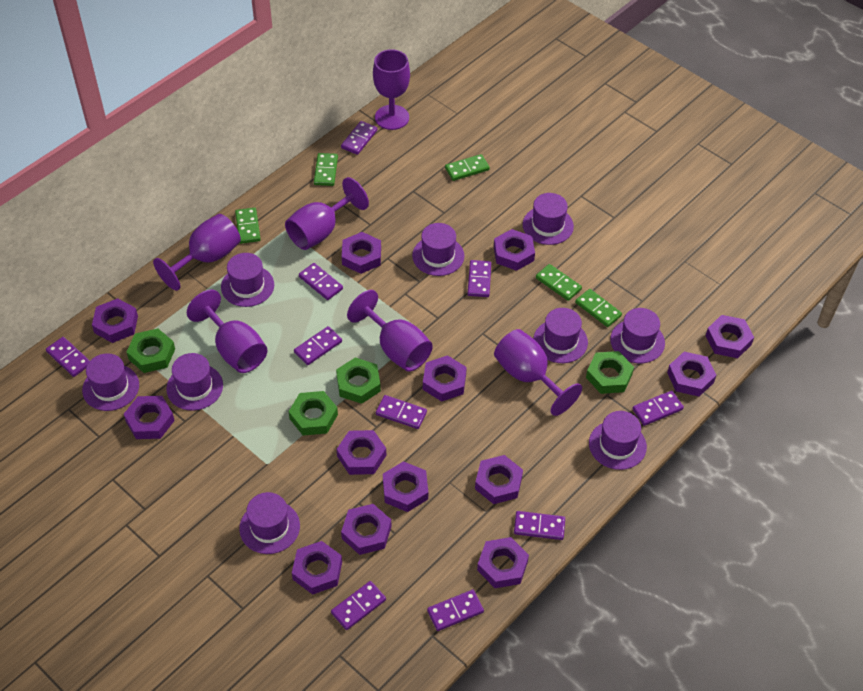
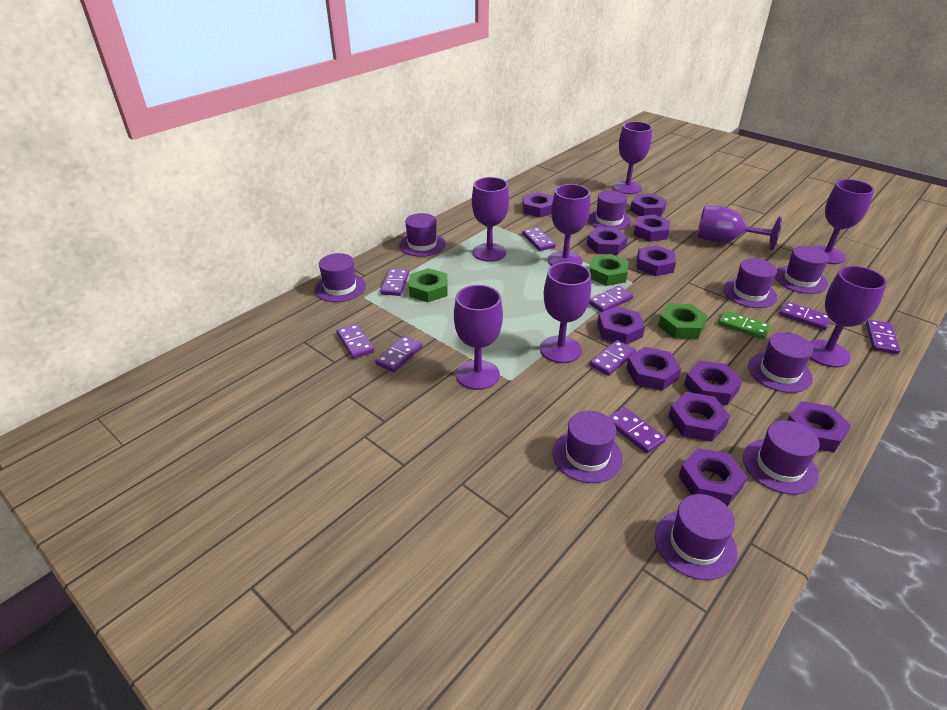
green domino: [235,208,261,244] [314,153,338,186] [445,154,490,181] [536,264,582,301] [575,289,622,327] = 5 -> [718,310,771,339] = 1
green nut: [127,328,175,373] [289,391,338,436] [336,357,381,404] [586,351,634,394] = 4 -> [409,268,448,302] [590,254,628,286] [658,304,708,339] = 3
purple domino: [46,337,90,377] [294,326,342,365] [299,263,343,300] [331,581,386,630] [341,121,377,155] [376,395,427,429] [427,590,484,631] [468,260,491,297] [514,511,565,540] [632,391,684,426] = 10 -> [336,324,374,359] [375,336,423,372] [380,269,409,296] [522,227,556,251] [589,286,633,312] [589,340,636,376] [608,407,666,454] [779,301,831,330] [866,320,900,354] = 9
purple goblet: [153,214,241,291] [187,290,267,373] [285,177,369,250] [347,290,433,372] [373,49,410,130] [494,329,582,416] = 6 -> [454,285,503,390] [472,177,509,262] [540,262,591,363] [548,184,590,266] [613,121,652,194] [697,206,782,250] [809,266,887,368] [813,179,874,264] = 8
purple nut: [92,298,138,343] [124,396,175,439] [292,541,342,595] [337,430,386,475] [341,504,391,555] [342,232,381,274] [383,461,428,512] [423,355,467,402] [475,455,523,504] [477,537,529,588] [494,229,535,271] [667,352,716,397] [706,315,754,358] = 13 -> [523,192,554,217] [587,227,628,255] [597,306,645,345] [626,347,681,391] [630,194,667,217] [634,214,670,242] [637,245,676,276] [668,392,730,442] [679,448,747,506] [684,361,742,405] [788,401,851,452] = 11

